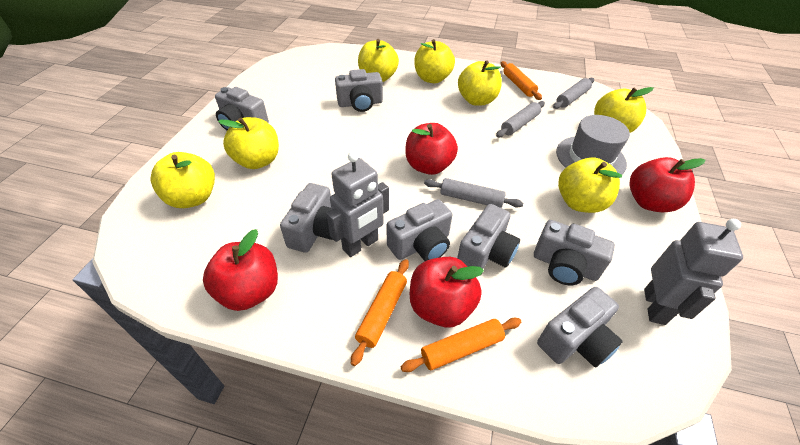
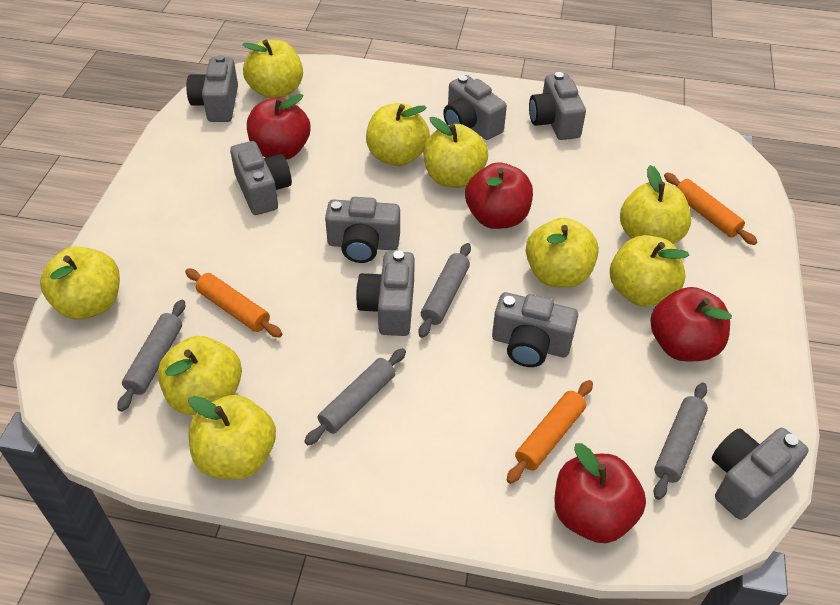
grey camera: [215,87,269,130] [280,183,333,253] [335,69,383,112] [387,199,452,261] [457,204,520,269] [534,220,615,285] [537,287,623,368] = 7 -> [186,55,238,122] [230,141,292,215] [325,197,400,263] [356,251,415,336] [443,75,507,140] [492,292,578,367] [529,72,586,140] [712,428,809,520] = 8
grey hat: [556,115,630,175] = 1 -> none = 0
grey robot: [326,151,389,257] [644,219,743,325] = 2 -> none = 0
grey rolling pin: [424,178,523,208] [496,101,545,137] [553,78,594,109] = 3 -> [117,300,185,412] [304,348,406,445] [419,243,471,338] [654,383,708,500] = 4
yellow apple: [151,152,215,208] [218,117,279,169] [358,39,399,82] [414,39,455,83] [458,60,502,106] [558,157,622,213] [594,87,654,133] = 7 -> [40,247,120,319] [158,336,242,415] [188,395,276,479] [242,40,303,98] [366,103,430,166] [423,117,488,188] [526,218,599,287] [610,235,689,306] [620,165,691,244] = 9

